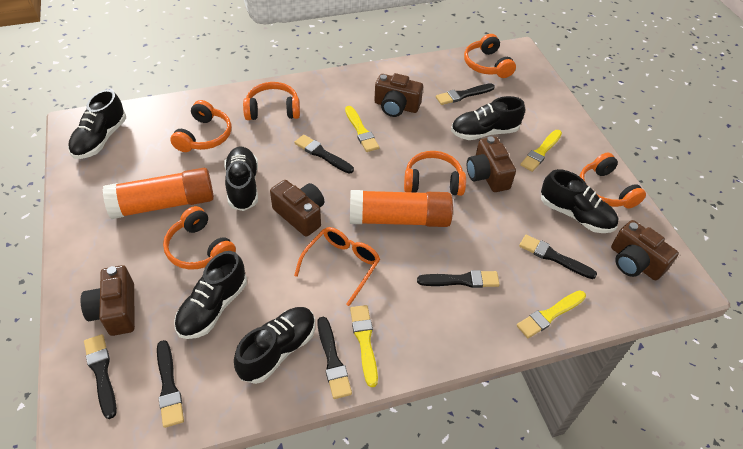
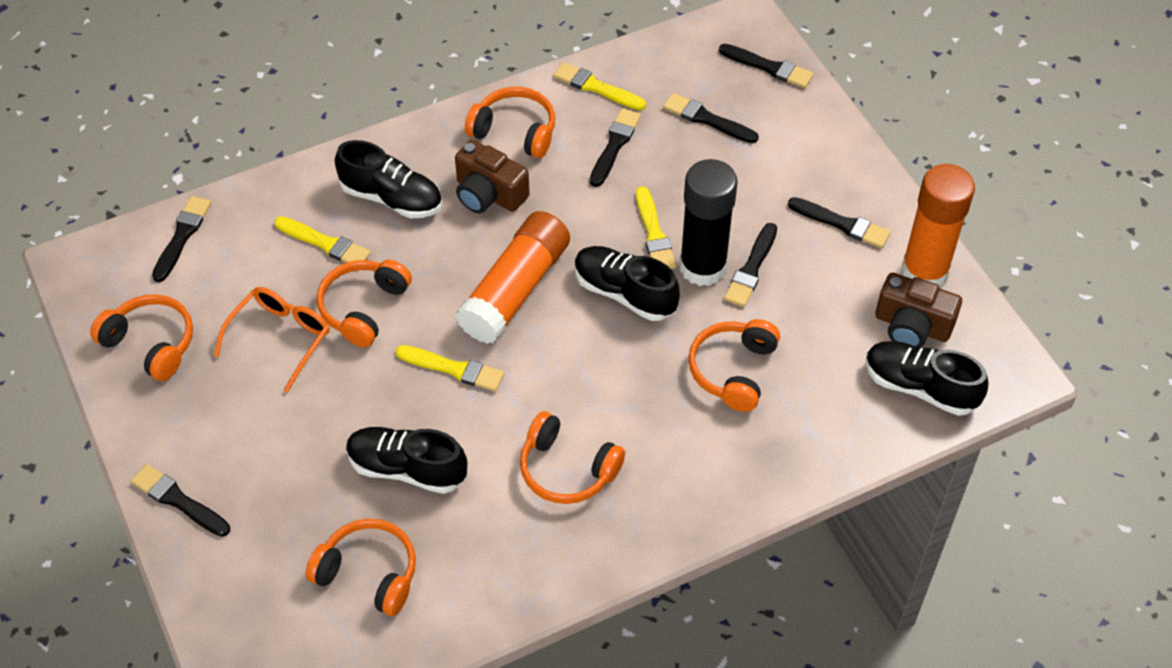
black glue stick: none = 0 -> [680,159,738,286] = 1
black shoe: [68,90,126,159] [174,251,247,339] [224,146,258,211] [234,307,315,384] [451,96,525,140] [541,169,619,233] = 6 -> [335,140,442,218] [346,427,467,494] [575,246,680,321] [865,341,988,416] = 4
brown camera: [81,265,135,336] [270,180,324,237] [374,73,423,117] [467,136,516,192] [611,220,679,280] = 5 -> [455,140,530,213] [875,273,962,348] = 2

